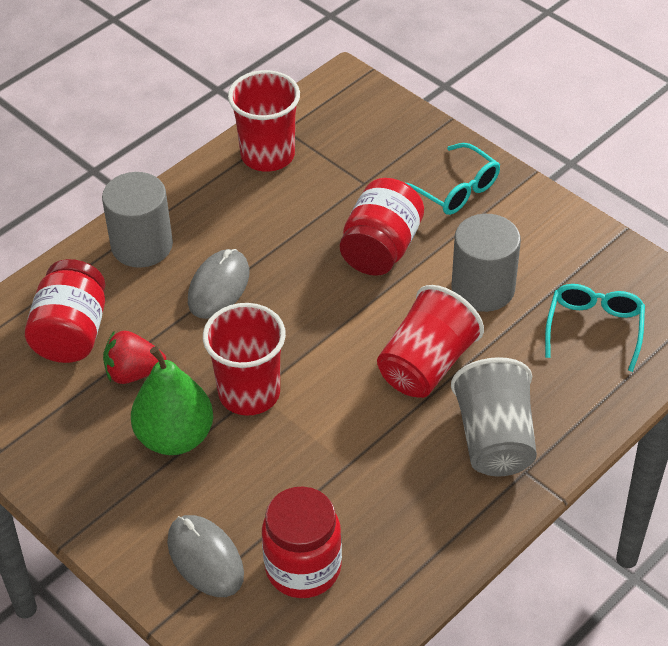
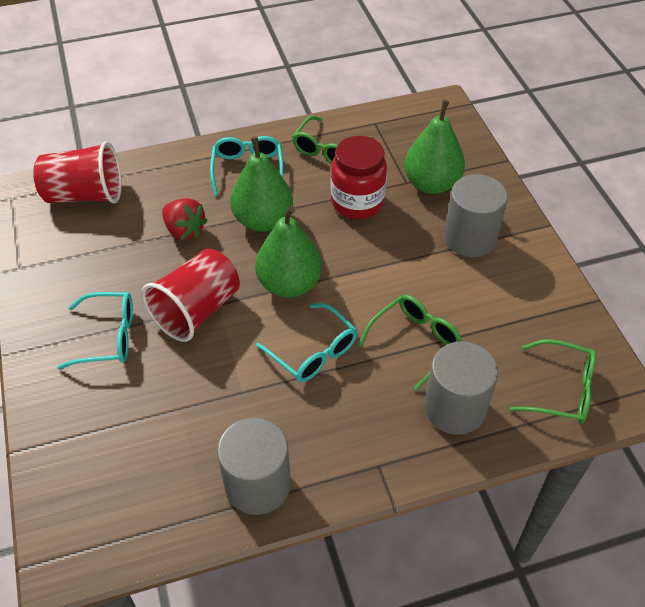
green glasses: none = 0 -> [292,116,374,164] [358,295,462,390] [510,339,596,424] = 3
green pear: [131,346,213,455] = 1 -> [230,136,293,232] [255,206,322,298] [404,100,465,194] = 3
grey cup: [451,357,537,477] = 1 -> none = 0
grey cylinder: [102,172,173,268] [452,214,521,312] = 2 -> [217,418,291,515] [424,341,498,435] [444,174,508,257] = 3
grey mouse: [167,515,244,597] [188,249,249,319] = 2 -> none = 0
red cup: [203,303,286,416] [228,70,300,172] [377,285,484,398] = 3 -> [33,141,122,203] [142,248,240,342] = 2
red jar: [25,259,106,363] [262,487,342,598] [340,178,424,276] = 3 -> [331,136,387,219] = 1
turquoise glasses: [404,143,500,215] [545,284,645,372] = 2 -> [57,292,133,370] [210,136,284,196] [256,303,357,382] = 3

